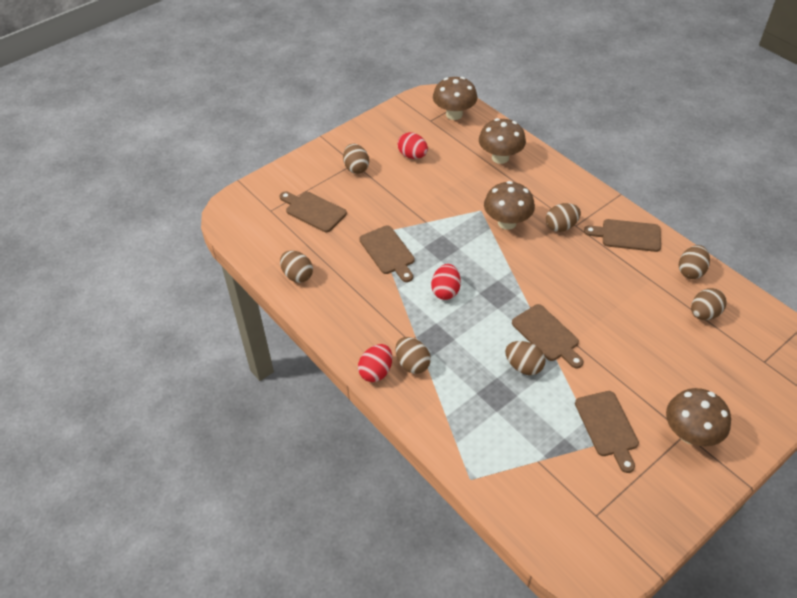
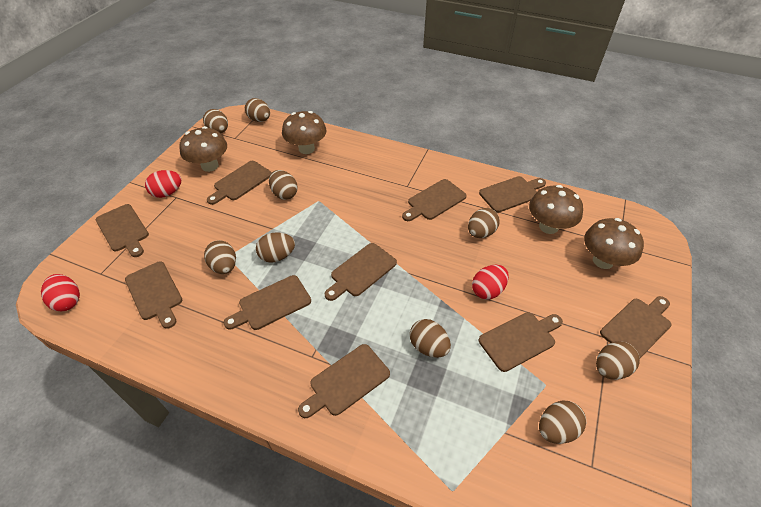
brown cutting board: [280,192,347,232] [359,226,415,282] [512,304,584,368] [575,391,639,473] [584,219,661,252] = 5 -> [96,204,149,257] [125,261,182,329] [207,161,271,205] [223,275,311,330] [298,344,390,418] [324,243,397,301] [402,179,467,221] [479,176,546,213] [479,312,563,372] [600,296,671,358] = 10
brown egg: [280,250,313,283] [343,144,369,174] [395,337,431,374] [505,341,545,375] [546,203,581,232] [679,245,710,279] [691,288,727,320] = 7 -> [203,109,228,133] [204,240,236,274] [245,98,270,122] [256,232,295,263] [269,170,298,200] [410,319,451,358] [468,208,499,238] [539,401,586,444] [596,341,640,380] = 9

